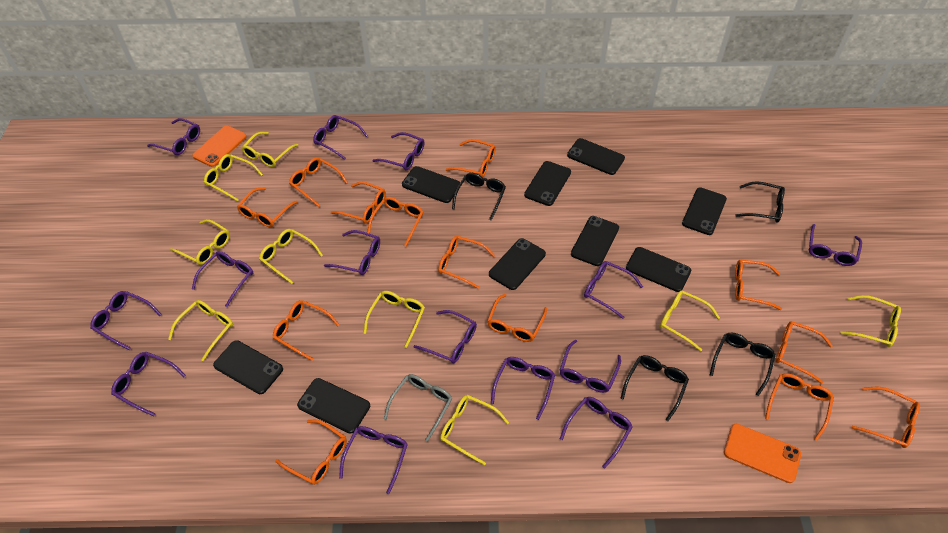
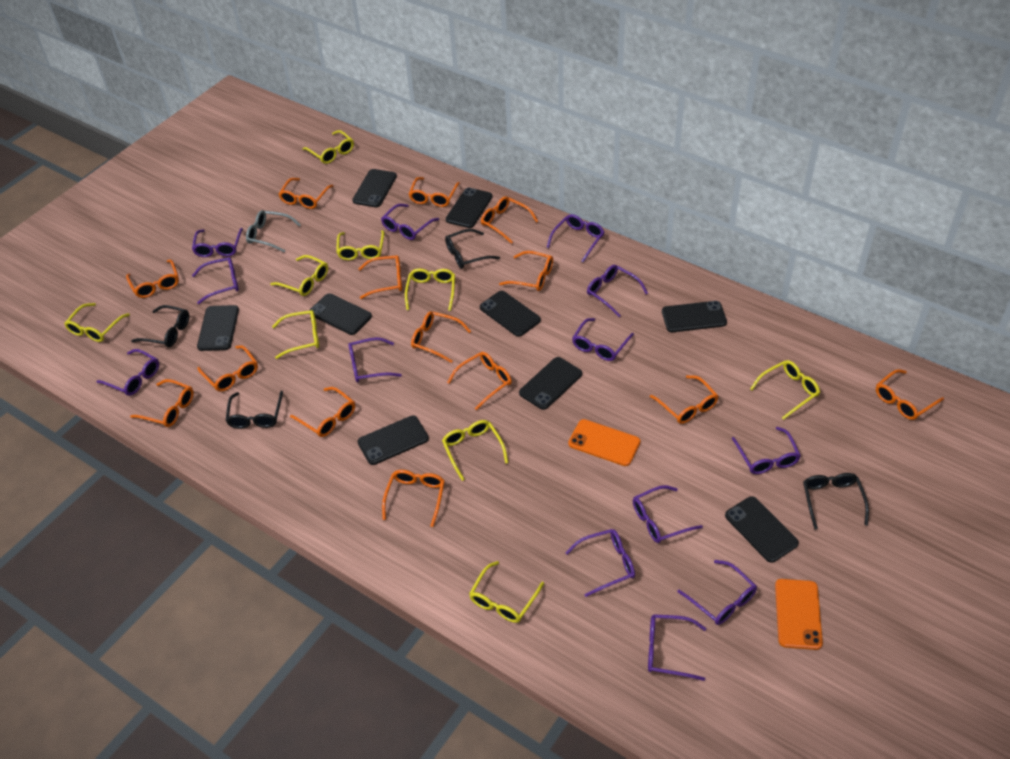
orange glasses: [237,187,298,227] [273,300,340,361] [275,420,347,485] [289,157,348,207] [331,182,386,223] [367,197,423,247] [438,236,495,289] [445,139,496,177] [487,294,547,342] [735,259,782,310] [765,373,834,441] [776,321,833,384] [851,387,920,448] = 13 -> [126,260,179,298] [130,379,194,427] [197,345,258,392] [279,178,333,209] [290,387,355,437] [359,255,402,299] [382,470,445,527] [409,177,460,207] [411,311,471,363] [447,352,512,410] [481,196,538,244] [499,251,553,291] [650,375,718,424] [876,369,944,420] = 14
purple glasses: [90,291,162,350] [111,352,186,416] [147,118,200,155] [192,251,253,307] [313,115,368,160] [324,230,380,275] [339,426,408,494] [372,132,425,170] [413,310,477,363] [491,357,555,420] [560,339,621,393] [560,397,633,469] [584,261,643,319] [809,224,862,266] = 14 -> [96,349,159,396] [192,228,243,257] [192,257,239,304] [348,337,402,382] [381,204,439,240] [546,214,604,262] [565,529,635,597] [572,318,634,361] [587,265,648,317] [633,485,703,543] [648,614,706,681] [677,560,757,625] [732,427,801,474] = 13

